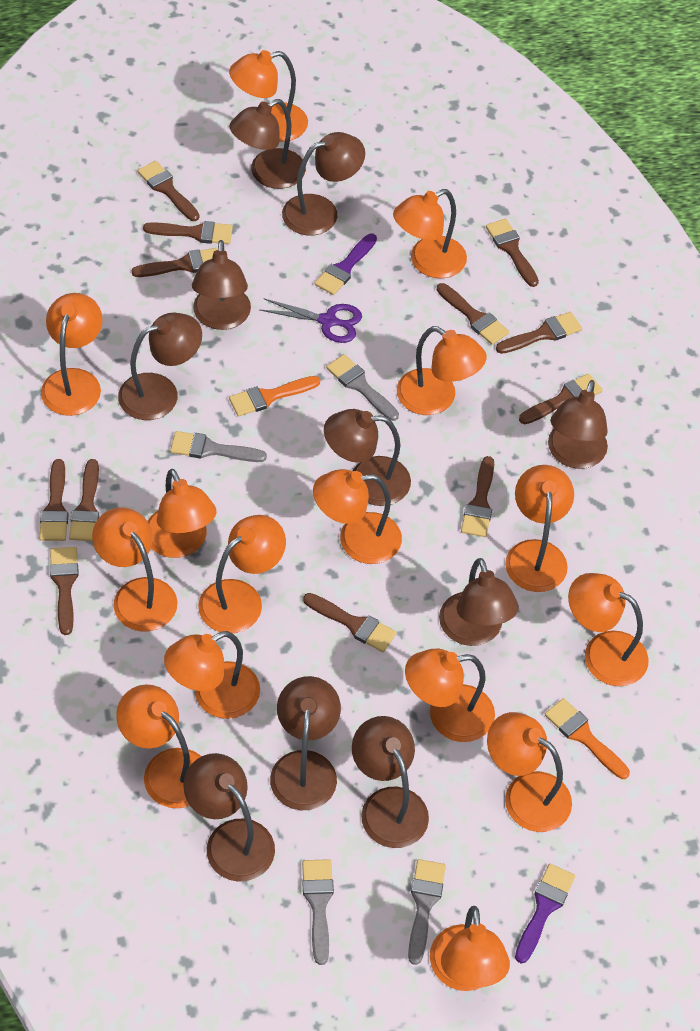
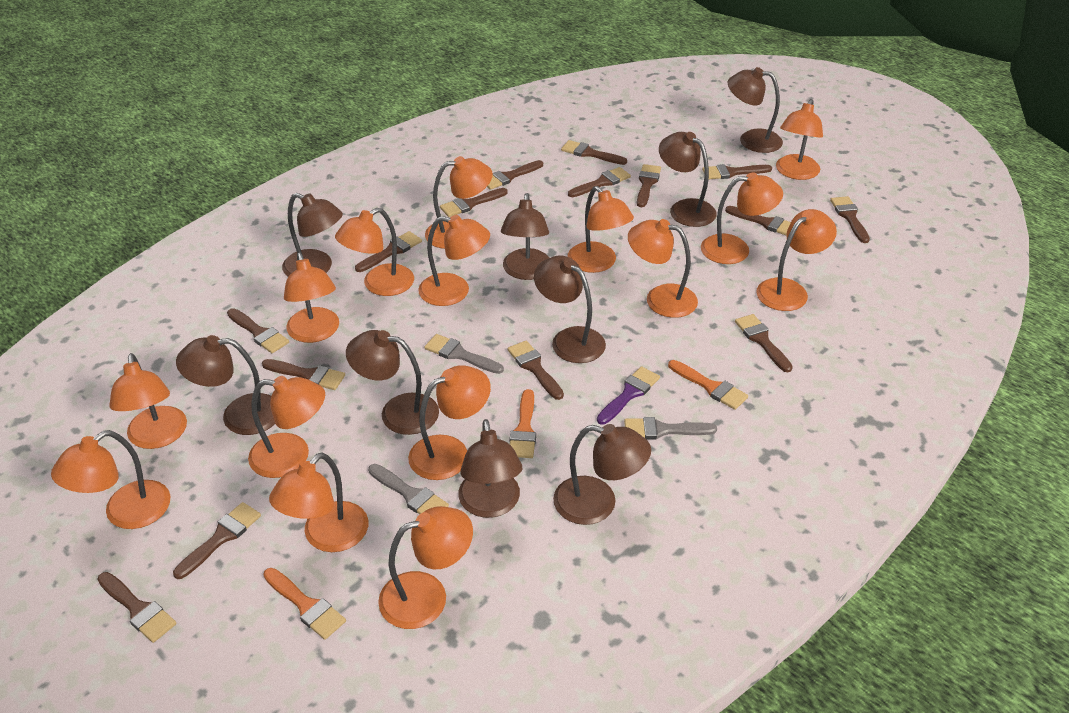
brown brush: [39,459,68,541] [50,547,79,635] [69,459,99,541] [132,248,218,277] [137,161,200,221] [143,221,233,244] [303,593,397,652] [437,283,509,345] [461,456,494,537] [486,219,539,287] [496,312,582,354] [519,373,603,424] = 12 -> [97,572,176,643] [173,502,261,579] [227,308,289,353] [262,359,345,390] [355,231,422,272] [440,188,508,217] [487,160,543,190] [507,340,564,400] [561,140,627,165] [568,167,631,197] [637,164,661,207] [702,164,772,180] [725,206,791,235] [735,314,793,372] [830,196,870,243] = 15
brown lamp: [118,312,202,420] [183,753,275,882] [192,240,251,330] [229,99,306,189] [270,676,341,810] [282,132,365,235] [324,409,411,506] [352,716,429,848] [439,558,518,646] [548,380,608,469] = 10 -> [176,335,275,435] [282,193,343,277] [346,330,439,435] [458,419,522,518] [501,193,550,280] [534,256,606,363] [553,424,651,525] [659,132,717,227] [728,67,783,153] = 9
grey brush: [170,431,267,462] [302,859,334,965] [326,354,399,421] [408,859,446,965] = 4 -> [368,464,449,514] [424,334,504,374] [624,417,717,439] = 3
orange brush: [229,376,320,416] [545,698,630,779] = 2 -> [263,568,346,640] [510,389,536,458] [668,360,748,410] = 3
purple brush: [314,233,377,295] [515,864,575,963] = 2 -> [597,366,660,425] = 1
purple scissors: [260,298,362,343] = 1 -> none = 0

